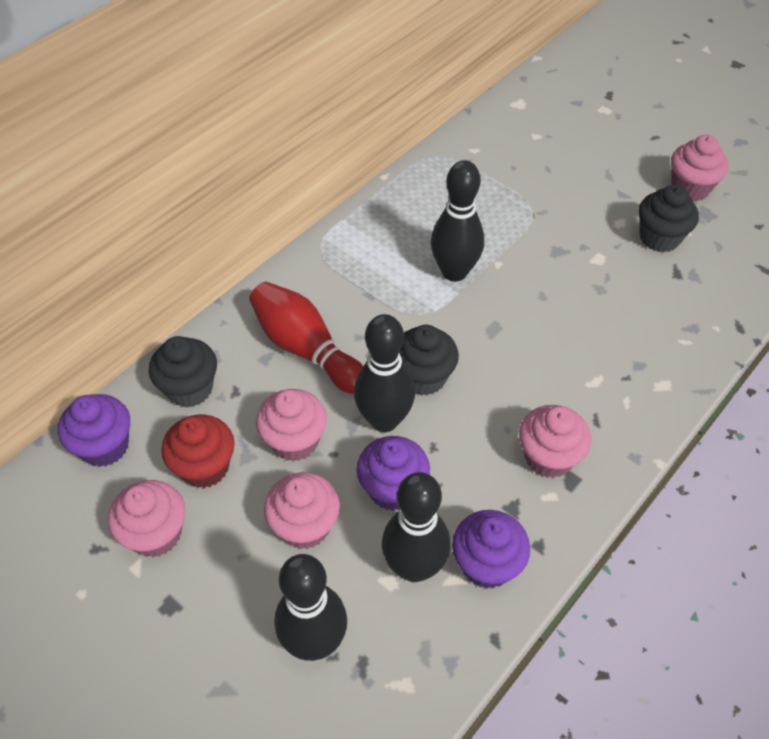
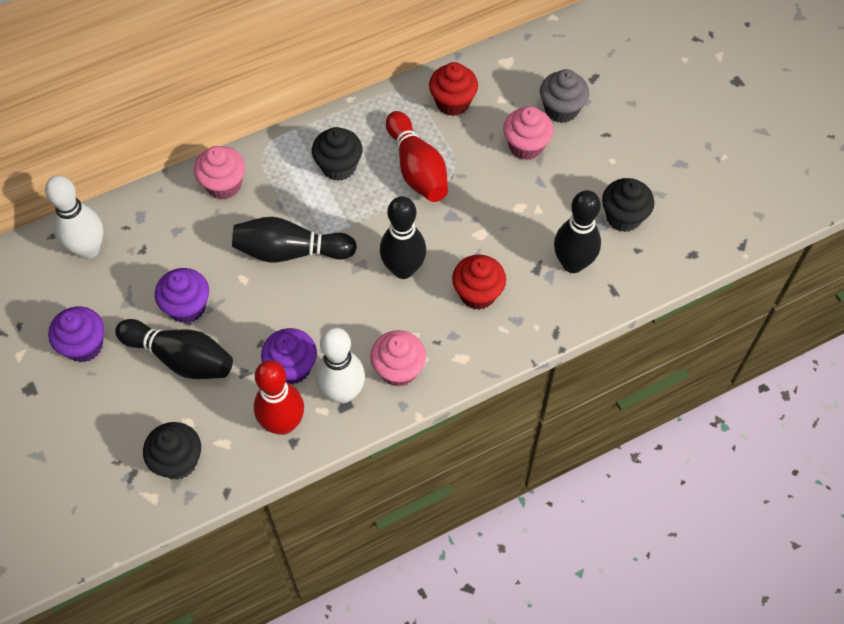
grey cupcake: none = 0 -> [540,69,589,123] = 1
pink cupcake: [108,480,185,557] [256,389,327,461] [264,472,340,549] [519,405,591,478] [671,135,729,201] = 5 -> [194,146,245,200] [370,330,426,387] [503,106,554,160] = 3
red bowling pin: [249,282,363,394] = 1 -> [254,360,304,435] [386,111,448,202] = 2
red cupcake: [161,415,234,488] = 1 -> [429,62,478,116] [452,255,506,310] = 2
white bowling pin: none = 0 -> [45,175,103,259] [316,327,365,403] = 2

